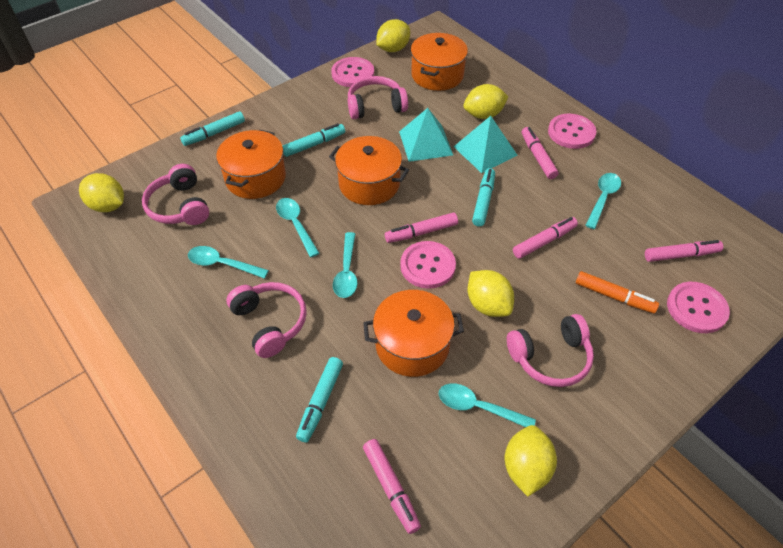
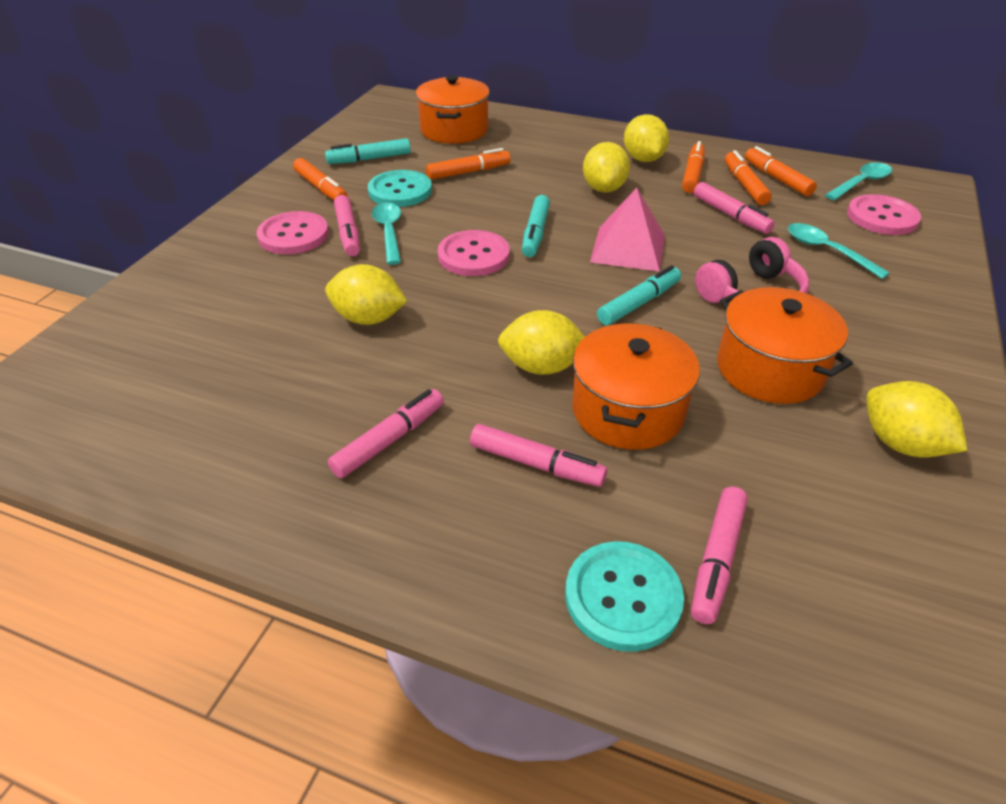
orange marker: [576,271,659,313] = 1 -> [293,158,348,200] [426,148,511,180] [682,141,705,193] [725,150,772,205] [745,146,817,196] = 5
orange pot: [216,129,286,199] [329,136,409,205] [363,290,464,377] [411,33,468,91] = 4 -> [416,75,490,144] [572,323,700,450] [717,287,853,404] = 3
pink button: [331,57,374,87] [400,241,456,289] [548,114,596,149] [667,282,730,333] = 4 -> [257,211,329,254] [438,230,510,276] [847,194,921,235] = 3
pink headphones: [142,164,209,225] [226,282,307,358] [348,76,408,119] [507,314,594,387] = 4 -> [695,237,809,303] = 1
pink pyramid: none = 0 -> [590,188,665,272] = 1
turquoise button: none = 0 -> [368,170,432,207] [565,541,684,652] = 2
turquoise marker: [180,111,245,146] [282,123,345,157] [296,357,343,443] [472,168,495,226] = 4 -> [325,138,411,164] [522,195,550,257] [597,265,681,325] = 3
turquoise pyramid: [399,108,453,162] [454,116,518,173] = 2 -> none = 0
turquoise spoon: [188,246,269,279] [276,198,320,257] [333,232,357,298] [439,383,536,427] [585,173,621,229] = 5 -> [372,203,401,265] [788,223,890,279] [825,162,892,200] = 3

